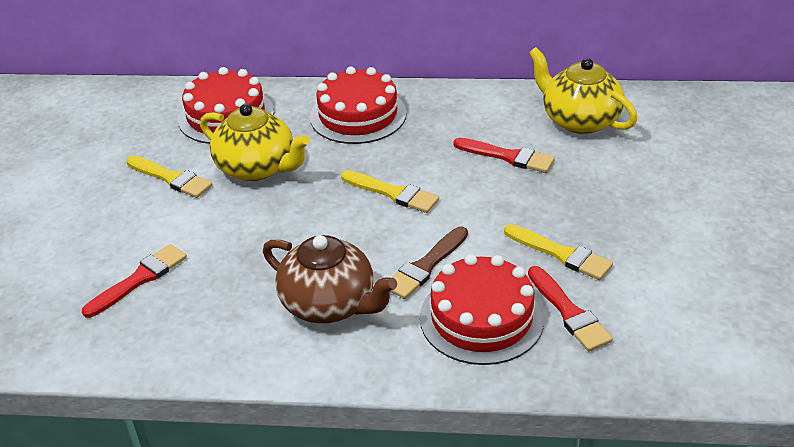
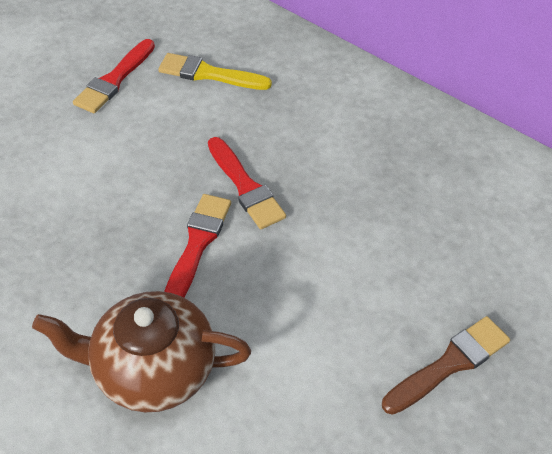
red cake: [178,67,274,144] [310,67,407,144] [420,254,544,365] = 3 -> none = 0
yellow brush: [126,155,213,198] [341,170,439,213] [504,224,613,280] = 3 -> [158,53,272,90] = 1
yellow teapot: [200,104,310,181] [529,47,637,134] = 2 -> none = 0

